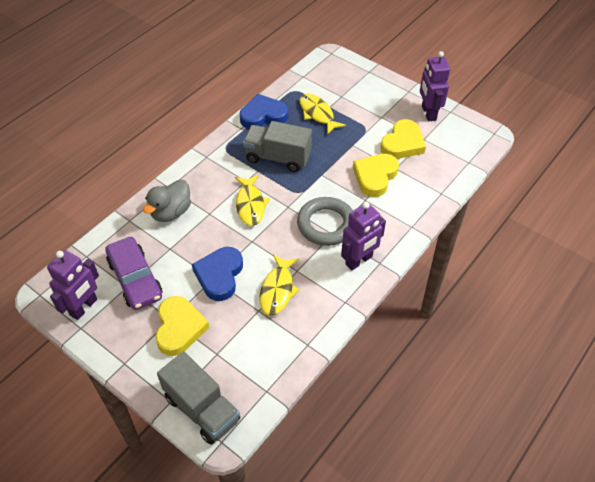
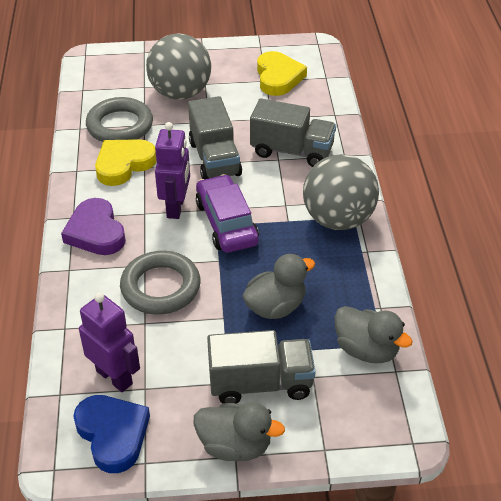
blue heart: [192,247,243,301] [240,94,288,129] = 2 -> [73,395,150,473] = 1
grey ball: none = 0 -> [146,34,211,100] [303,154,379,230] = 2
grey duck: [143,179,191,222] = 1 -> [193,402,285,461] [242,254,315,319] [335,306,413,363] = 3
grey ring: [297,197,353,246] = 1 -> [86,97,153,142] [120,251,200,315] = 2
grey truck: [157,351,240,445] [243,121,312,172] = 2 -> [188,96,242,179] [207,330,315,404] [250,98,336,167] = 3
purple heart: none = 0 -> [61,198,126,255] = 1
purple robot: [47,250,99,320] [341,202,386,270] [420,51,450,121] = 3 -> [79,293,140,392] [155,122,190,219] = 2
yellow fish: [235,175,270,226] [260,254,300,316] [300,94,346,135] = 3 -> none = 0
yellow heart: [155,296,209,356] [353,154,399,197] [380,119,426,159] = 3 -> [95,139,156,186] [257,51,307,96] = 2

